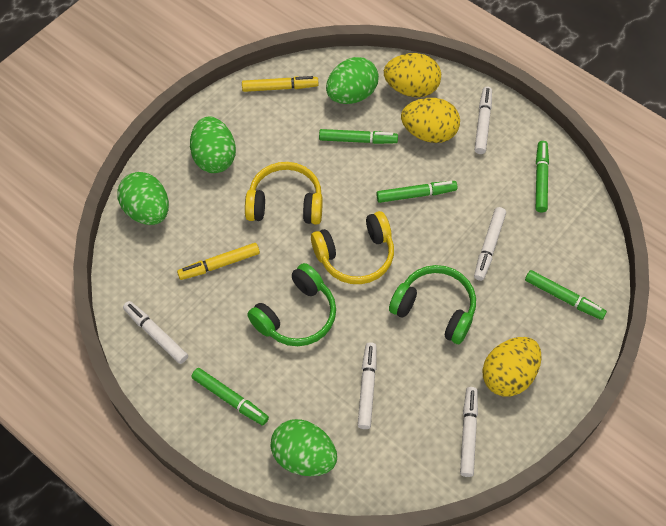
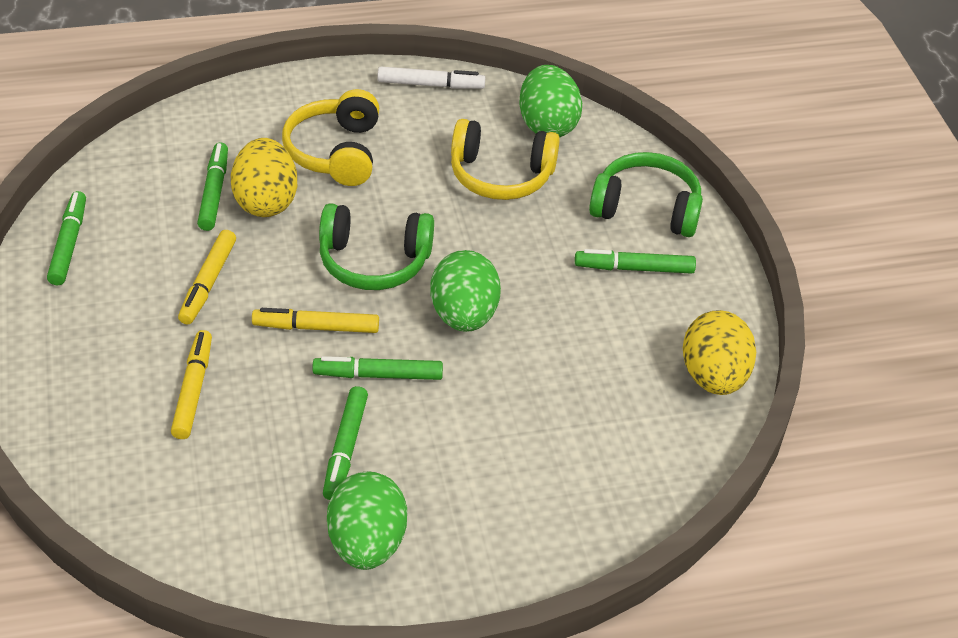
green egg: [117,172,169,225] [190,117,236,173] [271,419,337,476] [326,57,379,104] = 4 -> [327,471,407,570] [430,250,501,332] [519,65,582,137] = 3
white marker: [123,301,188,364] [358,342,376,429] [460,387,478,477] [474,87,492,154] [474,207,506,281] = 5 -> [377,67,485,89] = 1
yellow egg: [384,53,441,97] [401,98,460,143] [482,337,542,397] = 3 -> [231,138,297,217] [683,310,756,395] = 2
yellow marker: [177,243,260,280] [242,76,318,92] = 2 -> [171,330,212,439] [178,230,236,324] [252,308,379,333] = 3

